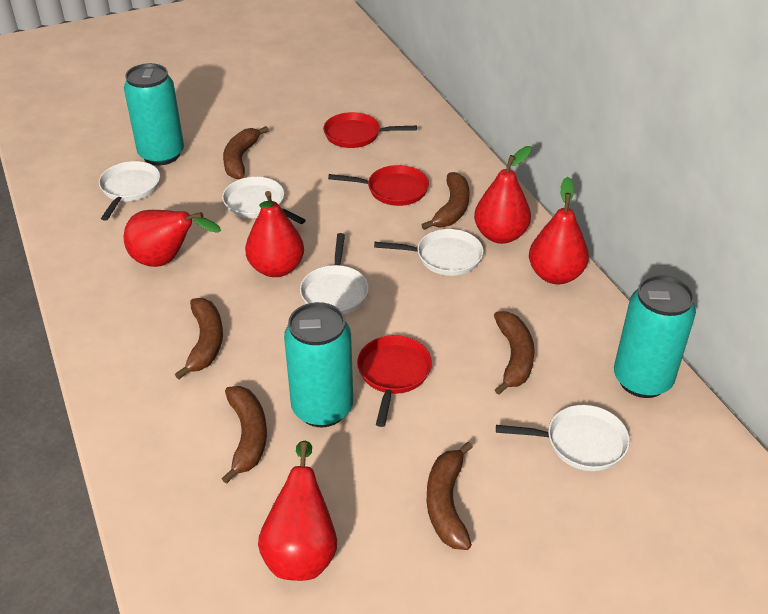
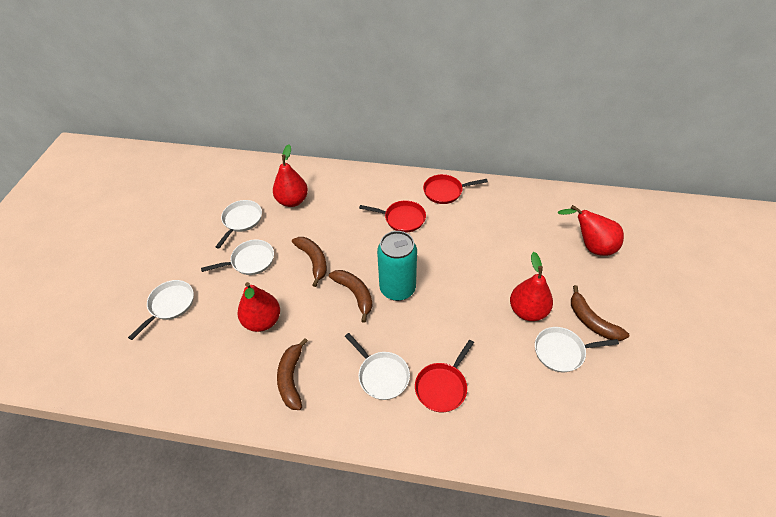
brown banana: [175,298,223,379] [222,386,267,484] [223,126,269,179] [422,172,470,230] [427,442,473,550] [494,311,535,395] = 6 -> [277,338,308,410] [292,237,327,287] [329,270,373,323] [571,285,629,341] = 4
red pear: [124,210,221,267] [245,191,304,277] [258,441,337,581] [474,146,532,244] [529,177,589,284] = 5 -> [238,282,280,332] [273,145,308,207] [510,252,553,321] [557,205,624,256] = 4
turquoise can: [124,63,184,165] [284,302,353,427] [614,275,696,398] = 3 -> [377,231,417,301] = 1

